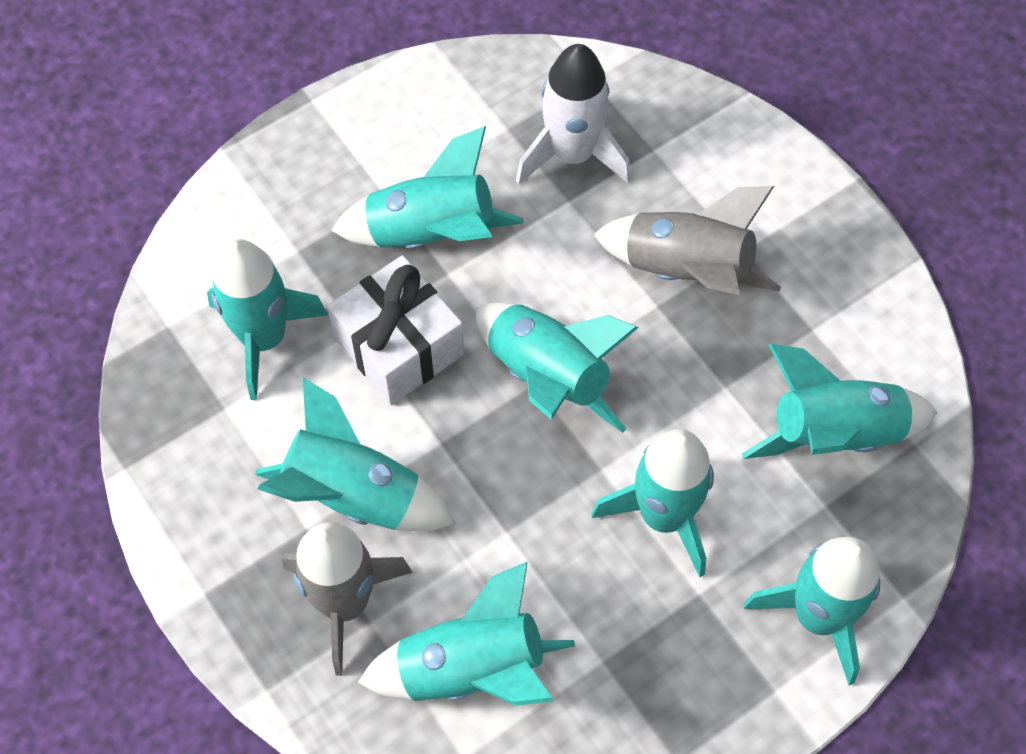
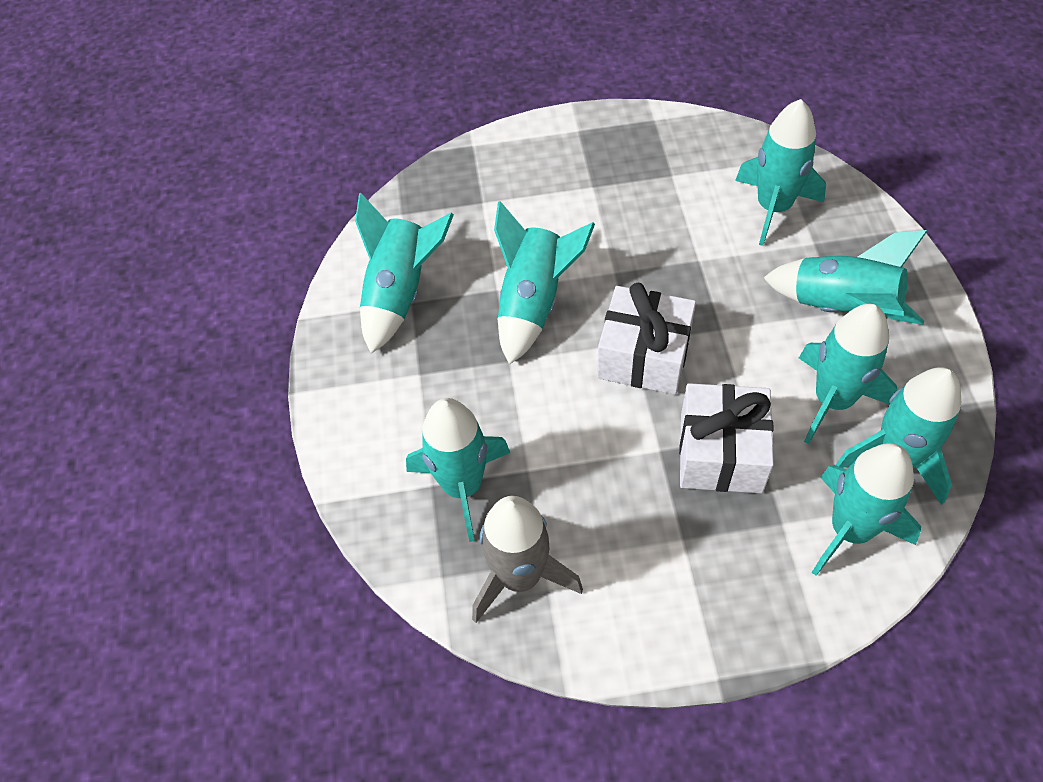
grey rocket: [282,522,413,676] [593,186,781,295] = 2 -> [472,496,583,623] = 1
white gift: [327,255,464,405] = 1 -> [597,283,696,395] [679,383,774,493] = 2
white rocket: [516,44,631,184] = 1 -> none = 0

